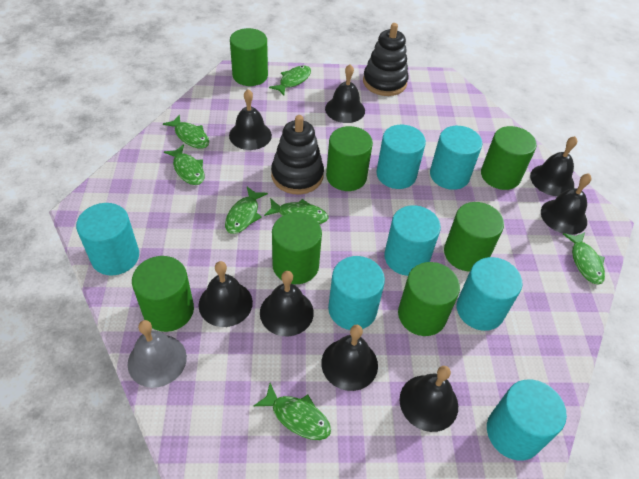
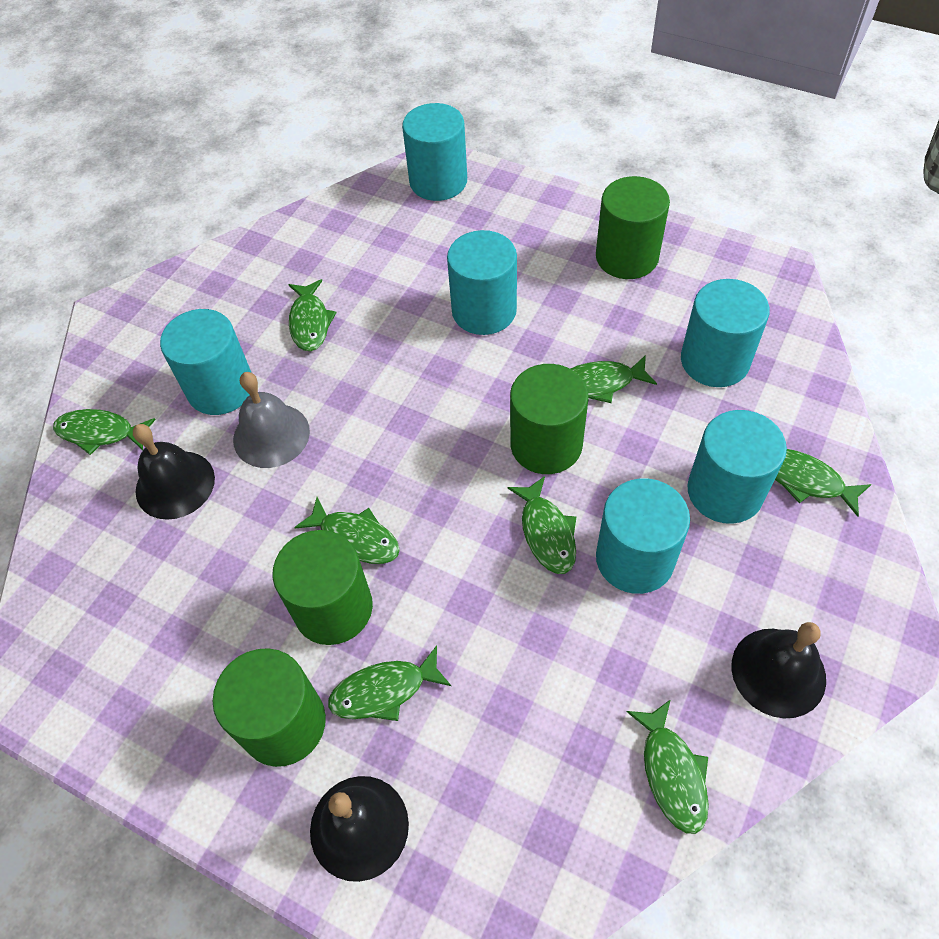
black bell: [199,261,253,327] [229,89,272,150] [260,271,314,337] [321,325,378,391] [325,64,365,123] [399,366,458,432] [530,136,577,196] [541,173,591,235] = 8 -> [133,424,215,520] [310,776,409,882] [731,622,826,718] = 3
black stacking toy: [271,115,324,194] [363,23,409,96] = 2 -> none = 0
green cylinder: [132,256,194,332] [230,28,268,86] [272,213,322,284] [326,126,373,191] [398,262,460,336] [444,202,504,271] [481,126,537,190] = 7 -> [213,648,326,767] [273,530,373,645] [510,364,589,474] [596,176,670,279] = 4
green fish: [163,114,209,149] [164,144,205,185] [225,187,268,234] [254,383,331,440] [264,198,328,224] [269,66,311,96] [563,232,605,285] = 7 -> [53,409,156,455] [288,279,337,351] [294,497,400,564] [328,645,451,721] [507,476,576,574] [570,355,657,403] [626,699,709,834] [775,449,871,517] = 8
turquoise cylinder: [76,203,139,276] [328,256,385,330] [376,125,426,189] [384,205,441,276] [430,126,482,190] [457,257,523,331] [487,380,567,461] = 7 -> [160,309,252,415] [402,103,467,201] [447,230,517,335] [596,478,690,594] [681,279,770,387] [687,410,787,524] = 6

